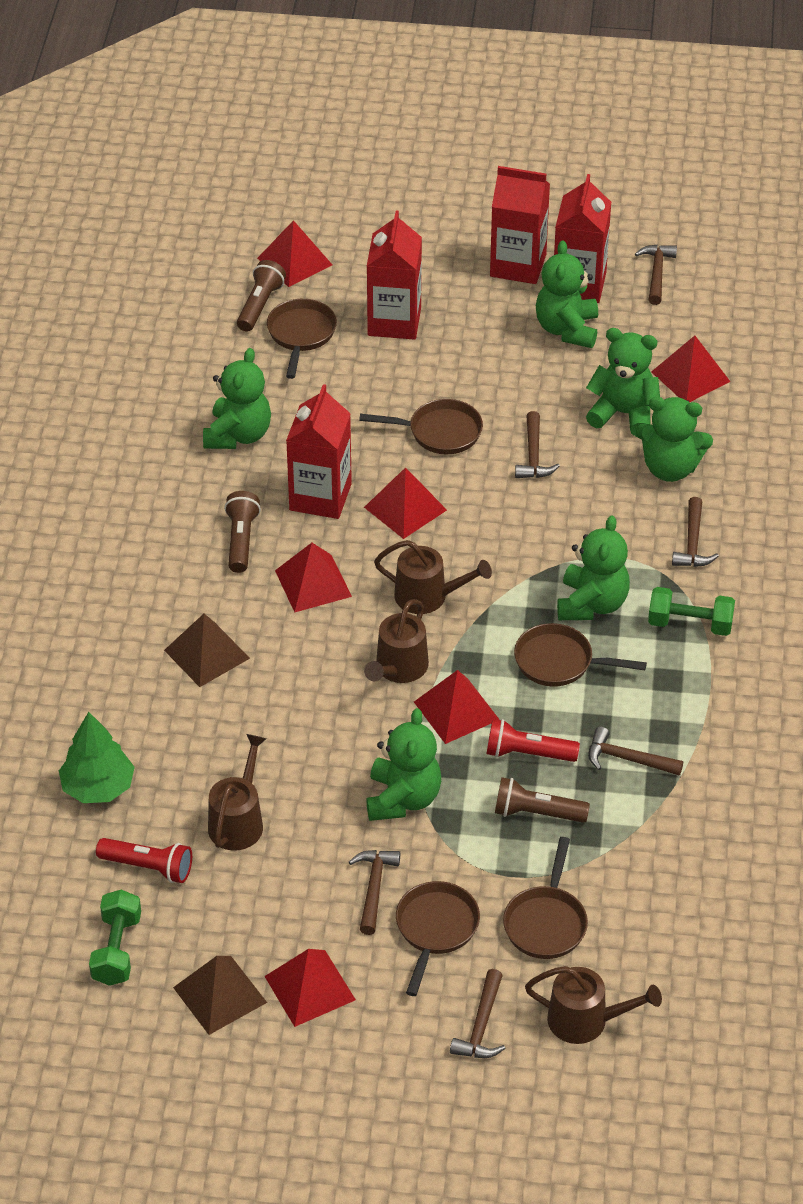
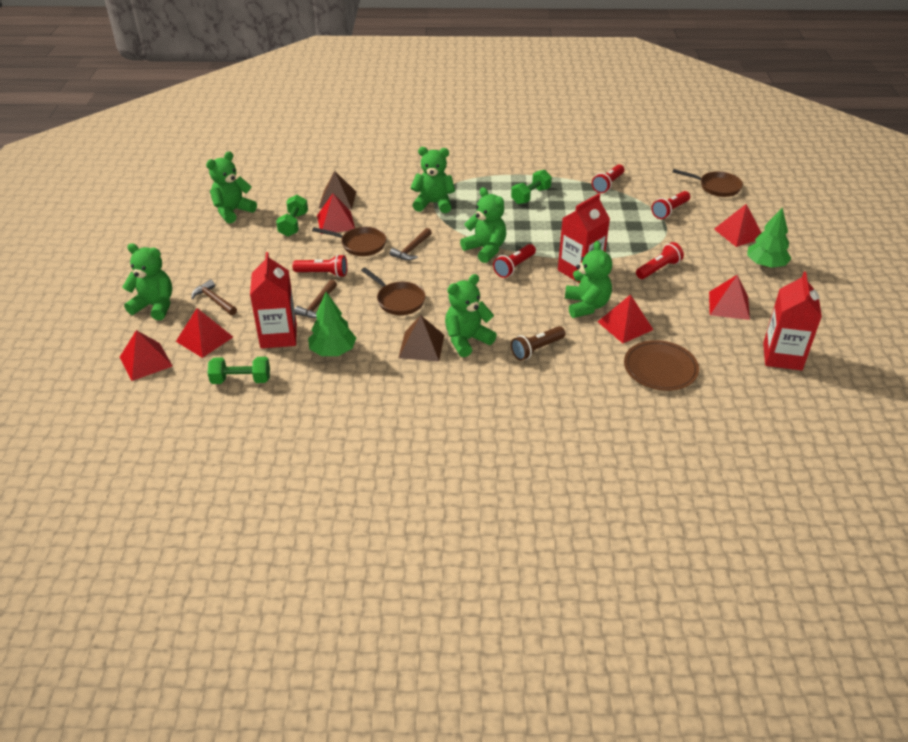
brown flashlight: [224,491,261,573] [237,260,286,332] [495,777,590,823] = 3 -> [511,326,566,361] = 1
brown hammer: [349,850,400,935] [450,969,506,1058] [515,411,560,478] [588,727,683,776] [635,245,677,305] [672,497,719,567] = 6 -> [191,279,237,315] [295,280,337,318] [390,228,432,260] = 3
brown pan: [267,299,337,379] [359,399,483,454] [396,881,480,996] [503,837,588,959] [514,623,647,686] = 5 -> [312,227,386,256] [361,268,426,315] [673,169,743,197] = 3
brown plate: none = 0 -> [624,340,699,391] = 1
brown watering can: [208,734,266,851] [364,599,429,683] [374,540,492,614] [525,966,662,1044] = 4 -> none = 0
green dumbbell: [89,890,141,986] [648,587,735,636] = 2 -> [208,357,270,384] [276,195,308,237] [511,170,552,204] = 3
green tree: [59,712,135,803] = 1 -> [308,292,356,356] [747,207,792,268] = 2
red carton: [286,384,352,519] [367,211,422,340] [490,166,550,284] [554,174,611,303] = 4 -> [250,252,297,348] [558,193,610,283] [763,272,822,370] = 3
red flashlight: [96,838,192,883] [487,719,580,762] = 2 -> [292,254,347,277] [493,244,536,278] [592,164,624,193] [636,242,684,279] [651,191,690,219] = 5

